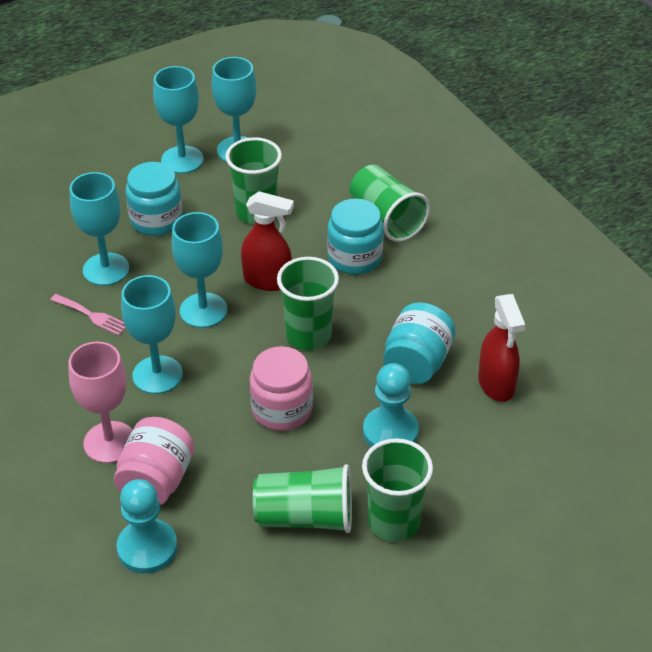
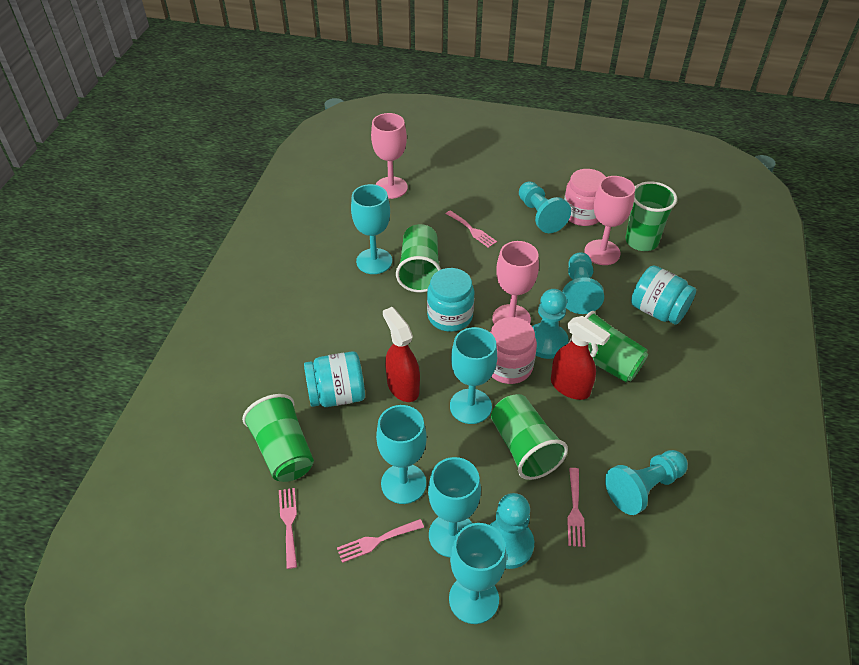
pink fork: [50,294,126,336] = 1 -> [279,488,297,569] [337,519,424,563] [446,210,497,248] [567,468,585,547] = 4
pink goblet: [68,342,133,463] = 1 -> [371,113,408,199] [492,241,539,324] [584,176,635,265] = 3
turquoise pawn: [117,479,177,574] [363,363,419,447] = 2 -> [490,493,534,569] [519,181,571,233] [532,289,568,359] [562,252,604,314] [605,450,688,515] = 5

